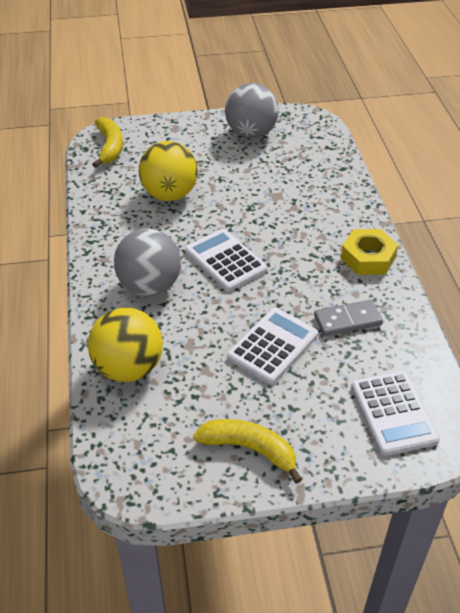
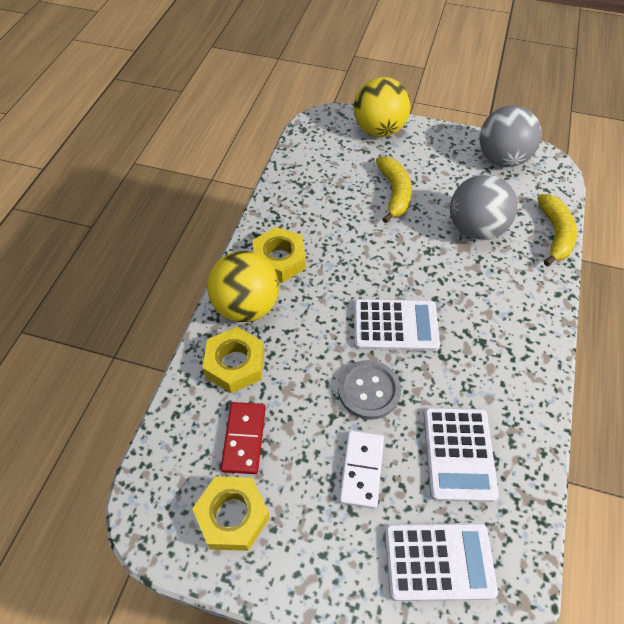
grey button: none = 0 -> [338,360,401,420] = 1
grey domino: [314,300,383,336] = 1 -> none = 0
red domino: none = 0 -> [221,402,266,474] = 1
white domino: none = 0 -> [339,430,384,509] = 1
yellow nut: [341,229,398,275] = 1 -> [192,477,270,551] [202,327,264,393] [253,227,306,283] = 3

